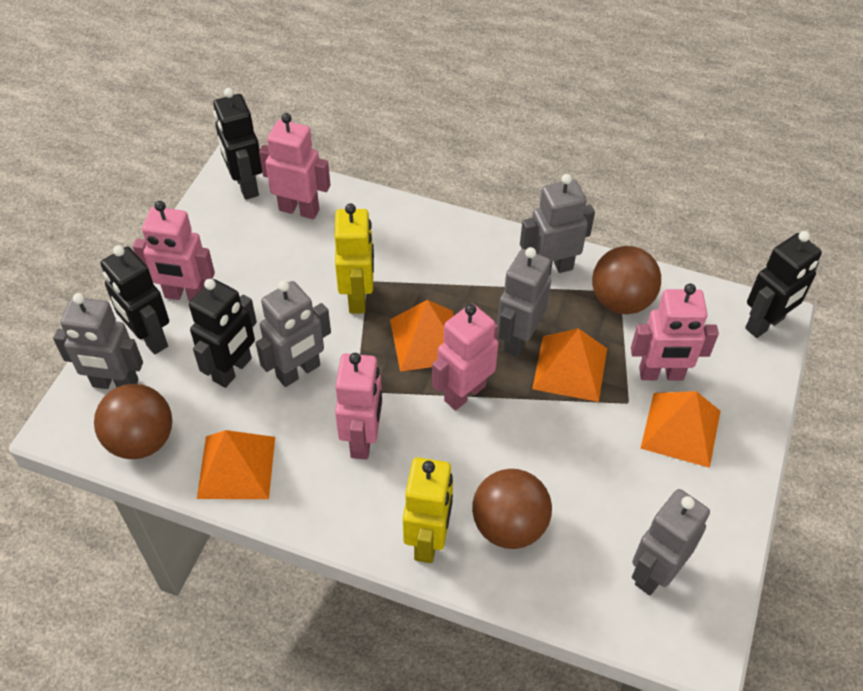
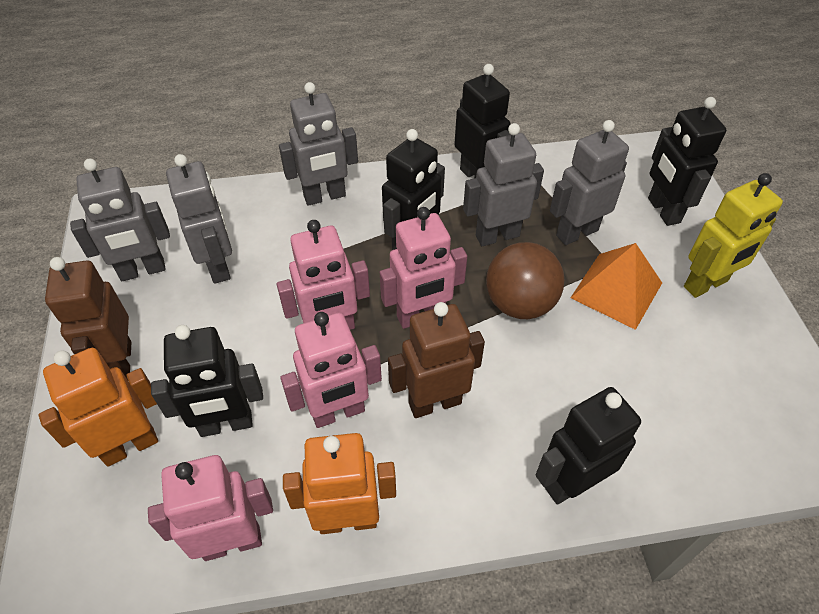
black robot: [101,245,169,354] [189,279,257,388] [213,88,262,200] [745,231,822,338] = 4 -> [151,325,263,437] [382,129,445,250] [454,64,511,178] [536,387,641,505] [648,97,726,226] = 5
brown ball: [94,384,172,459] [472,469,552,549] [592,246,661,314] = 3 -> [486,242,564,319] = 1
brown robot: none = 0 -> [45,257,131,380] [388,302,485,418] = 2
orange pyramid: [197,430,275,499] [390,300,454,372] [532,328,607,402] [640,391,721,468] = 4 -> [571,243,662,330] = 1
orange robot: none = 0 -> [38,348,158,467] [283,433,396,534] = 2
pink robot: [133,201,215,302] [259,113,330,219] [335,353,382,459] [432,304,499,410] [631,283,719,380] = 5 -> [148,455,273,561] [277,220,370,330] [280,312,382,428] [380,207,467,329] = 4
yellow robot: [335,203,374,314] [403,457,453,563] = 2 -> [684,173,783,298] = 1

